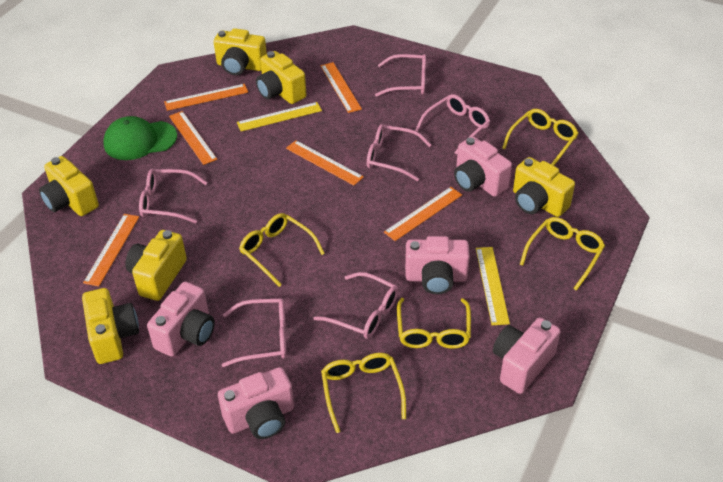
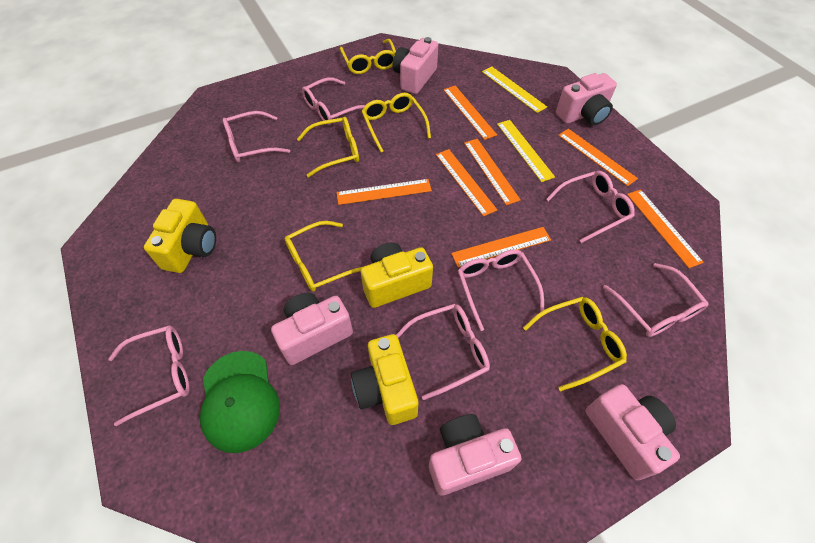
orange ruler: [83,214,139,286] [164,84,248,111] [169,111,217,165] [286,140,364,185] [320,62,362,113] [384,187,462,241] = 6 -> [337,179,432,205] [436,149,497,216] [443,86,497,140] [451,227,551,267] [464,139,521,205] [558,129,638,186] [627,189,704,268] = 7
pink glasses: [139,169,207,223] [222,299,286,367] [313,272,398,339] [367,124,431,181] [375,54,426,97] [415,94,490,155] = 6 -> [108,325,189,426] [223,111,290,163] [302,77,365,125] [396,304,490,400] [458,249,544,331] [546,171,635,243] [603,263,709,337] = 7
yellow camera: [39,156,99,216] [82,288,139,364] [125,230,187,301] [214,28,267,75] [256,51,306,104] [513,157,575,217] = 6 -> [144,199,216,273] [351,334,418,425] [361,242,433,308] = 3

